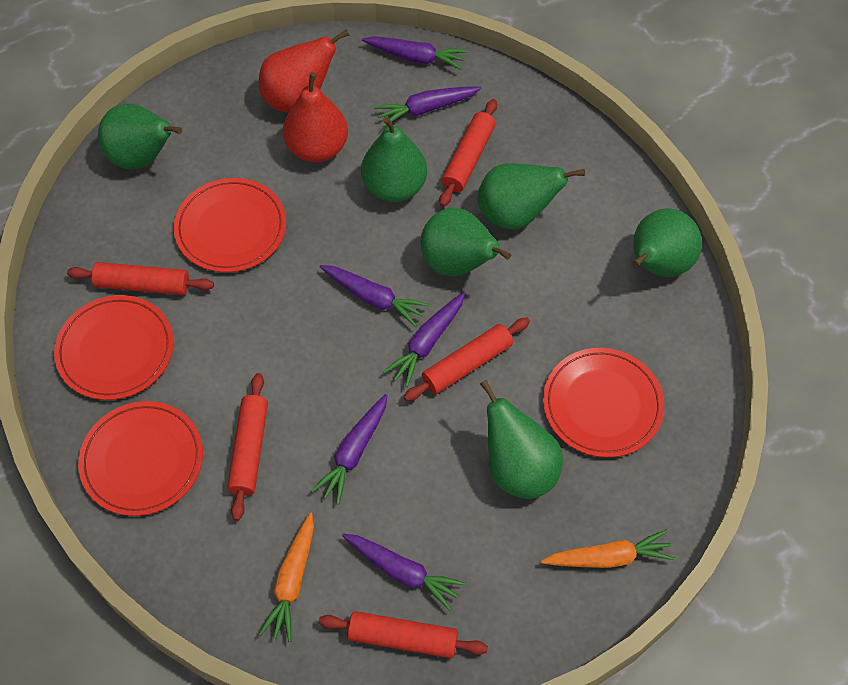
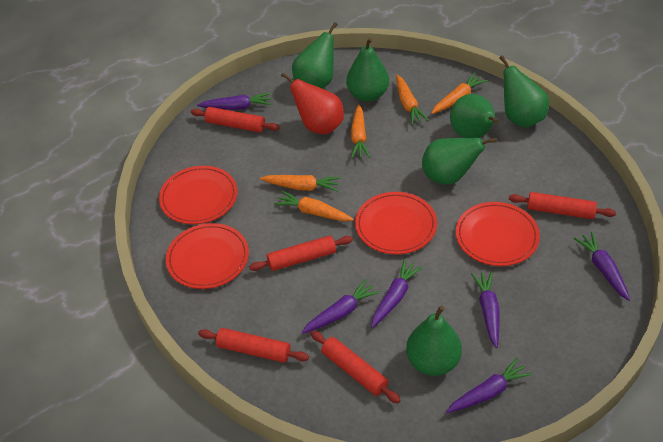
orange carrot: [259,512,314,642] [541,529,675,568] = 2 -> [260,175,340,192] [274,191,354,221] [351,104,370,159] [396,75,429,125] [431,73,488,114] = 5
red pear: [259,29,350,112] [283,72,348,162] = 2 -> [281,72,344,134] = 1

